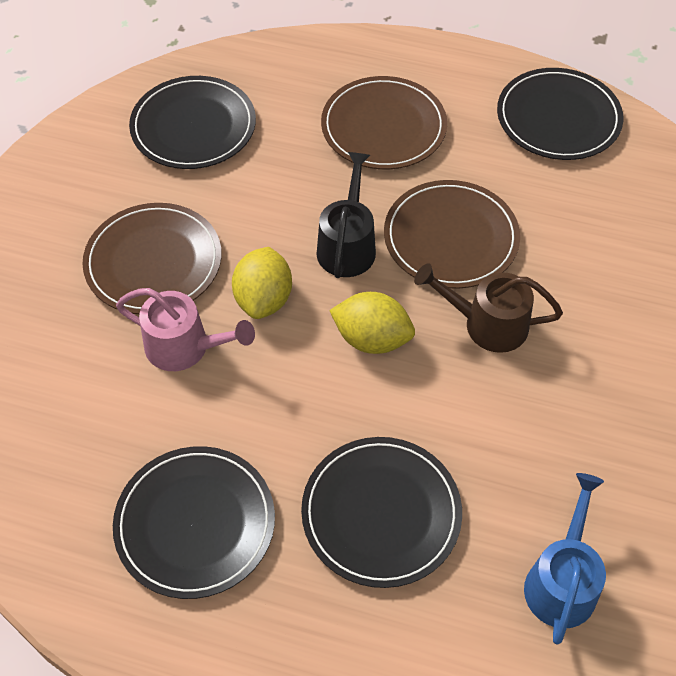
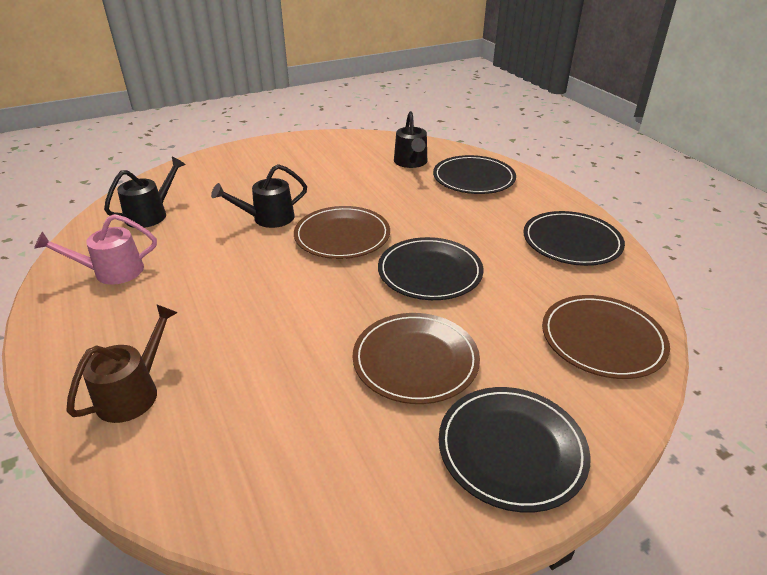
black watering can: [316,152,376,278] = 1 -> [104,157,186,228] [211,164,307,228] [394,111,427,168] = 3
blue watering can: [524,473,606,645] = 1 -> none = 0
yellow lemon: [232,247,292,319] [329,292,415,354] = 2 -> none = 0

